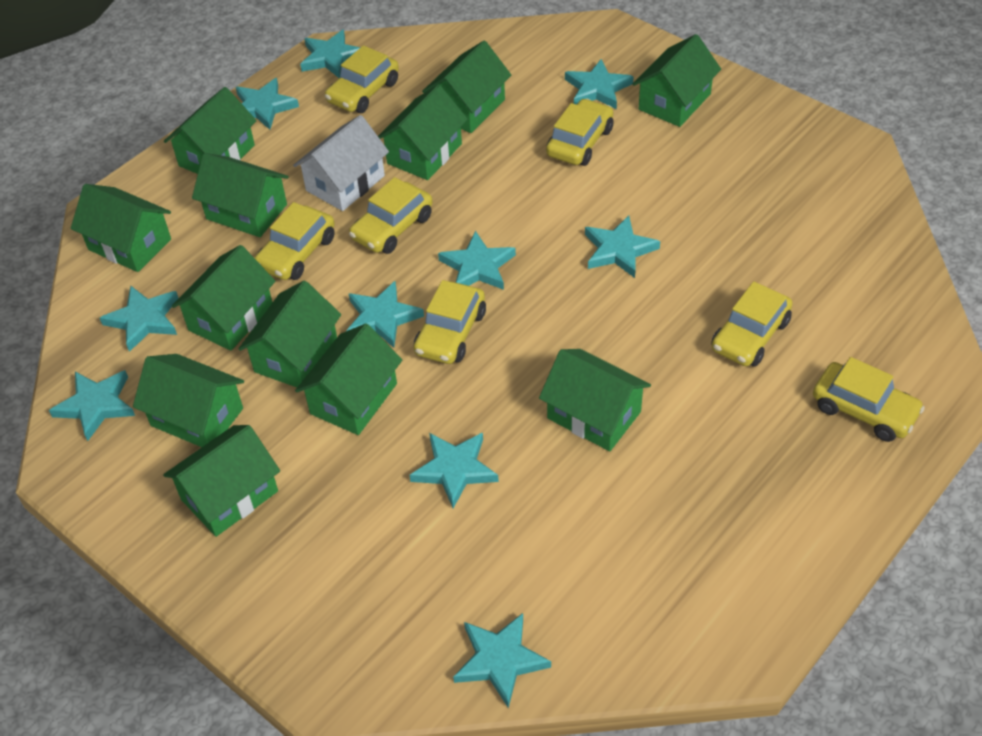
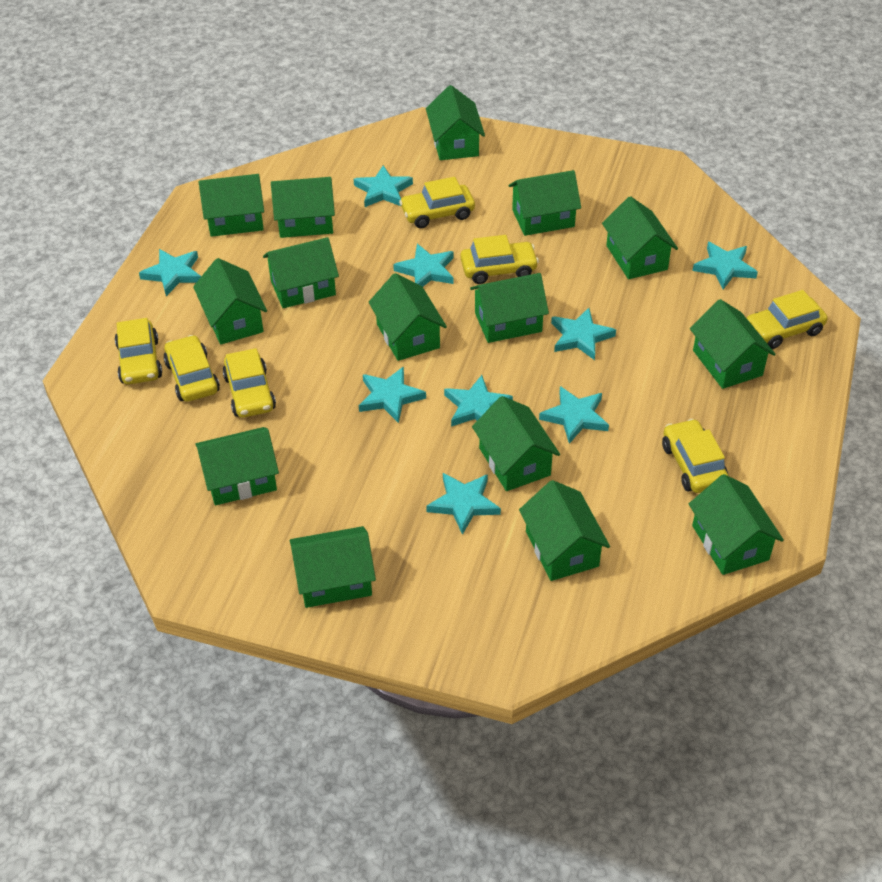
green house: [71,184,171,272] [133,354,244,447] [163,425,280,537] [164,87,257,174] [172,245,275,351] [192,153,289,237] [238,281,341,387] [295,323,402,435] [378,85,468,180] [422,41,511,133] [539,349,651,451] [633,34,721,127] = 12 -> [193,258,267,345] [195,427,279,505] [199,174,264,237] [263,237,339,308] [271,177,335,238] [290,526,376,608] [369,273,447,361] [426,85,485,160] [470,273,549,343] [472,396,560,491] [509,170,581,236] [519,480,610,581] [602,196,678,279] [689,474,784,575] [690,299,776,389] = 15
turquoise star: [49,370,135,441] [100,286,179,352] [236,78,299,130] [300,30,361,78] [346,281,424,348] [409,433,499,508] [438,231,516,290] [453,613,551,708] [565,59,634,109] [585,216,660,278] = 10 -> [139,249,201,296] [354,165,413,207] [359,366,426,423] [393,244,454,287] [426,473,501,535] [444,375,513,427] [539,386,609,444] [551,308,616,360] [692,242,758,289] = 9
white house: [293,115,389,211] = 1 -> none = 0

